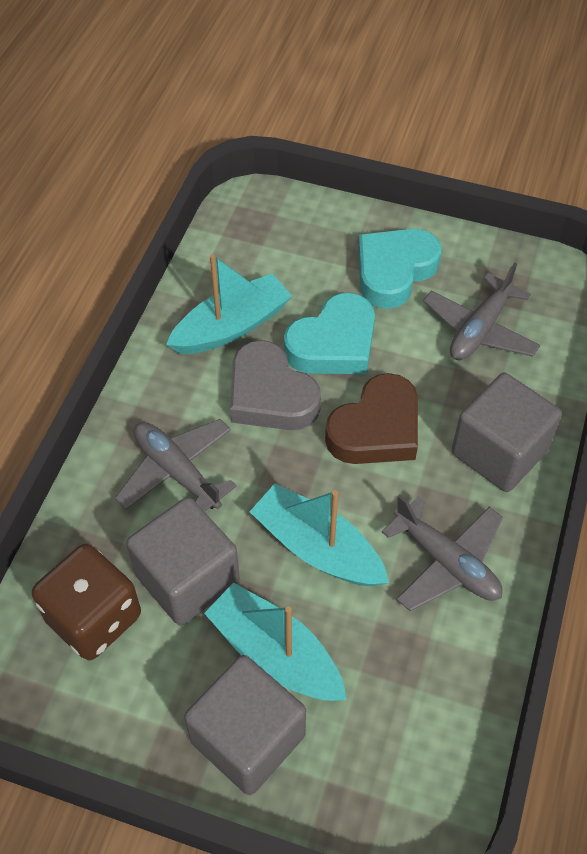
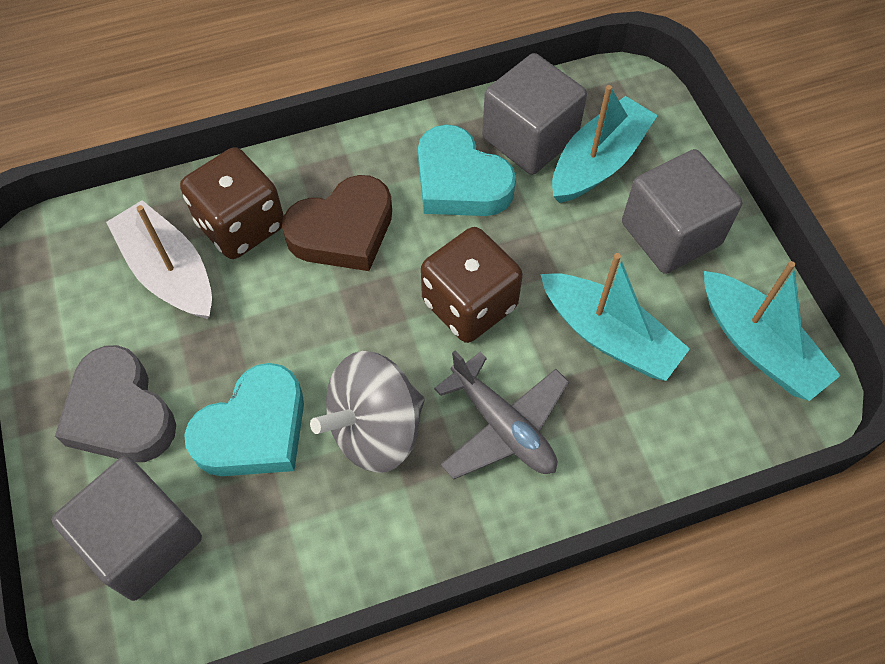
brown dice: [32,544,141,660] = 1 -> [180,147,284,259] [421,227,523,343] = 2
grey plane: [115,419,237,512] [382,495,503,611] [423,263,540,360] = 3 -> [434,351,569,479] = 1
grey spinning top: none = 0 -> [310,351,425,473] = 1
white boat: none = 0 -> [106,200,212,319] = 1

